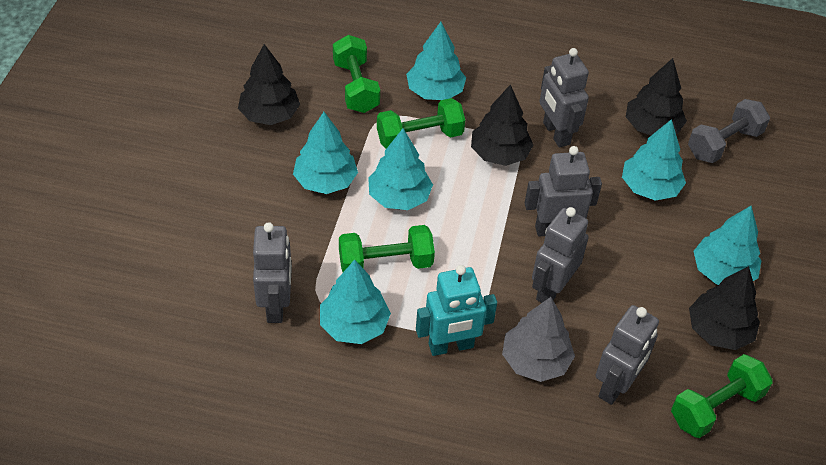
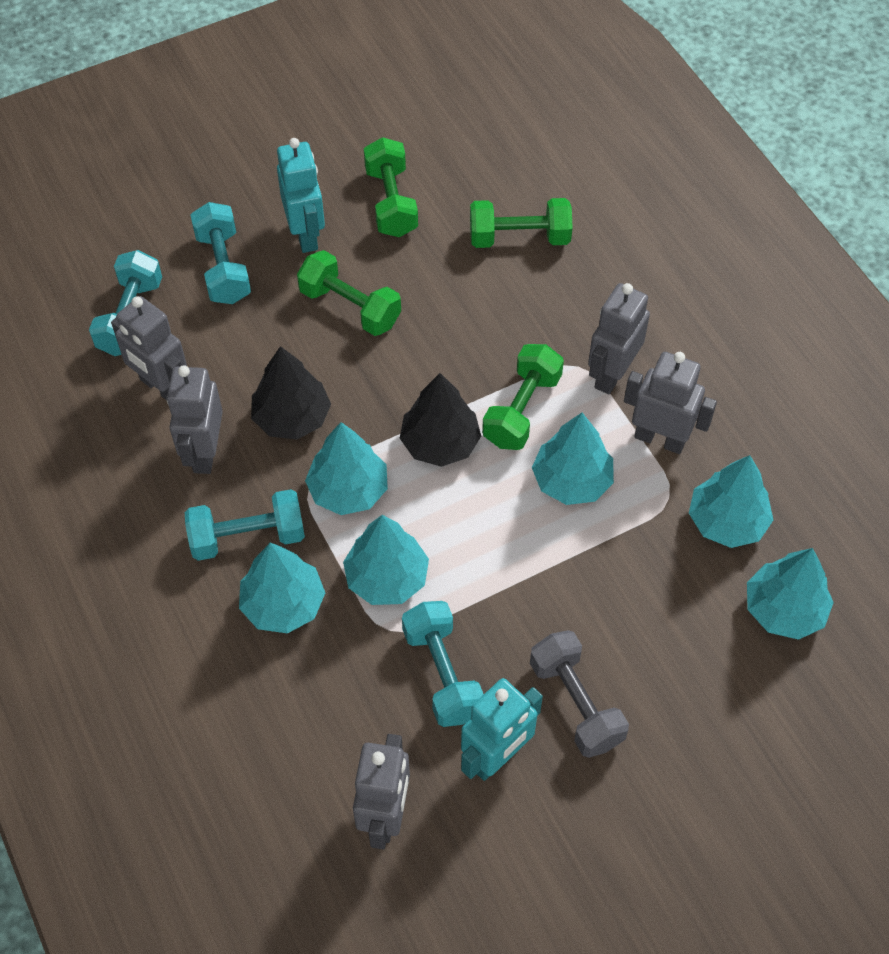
black tree: [238,44,300,125] [471,84,533,166] [626,58,687,135] [689,266,760,350] = 4 -> [251,346,331,440] [400,373,481,467] = 2
grey tree: [502,297,575,382] = 1 -> none = 0
turquoise dumbbell: none = 0 -> [89,250,162,356] [185,489,305,561] [190,202,251,304] [402,601,484,727] = 4
turquoise robot: [416,265,497,356] = 1 -> [277,138,325,253] [461,678,543,781] = 2

